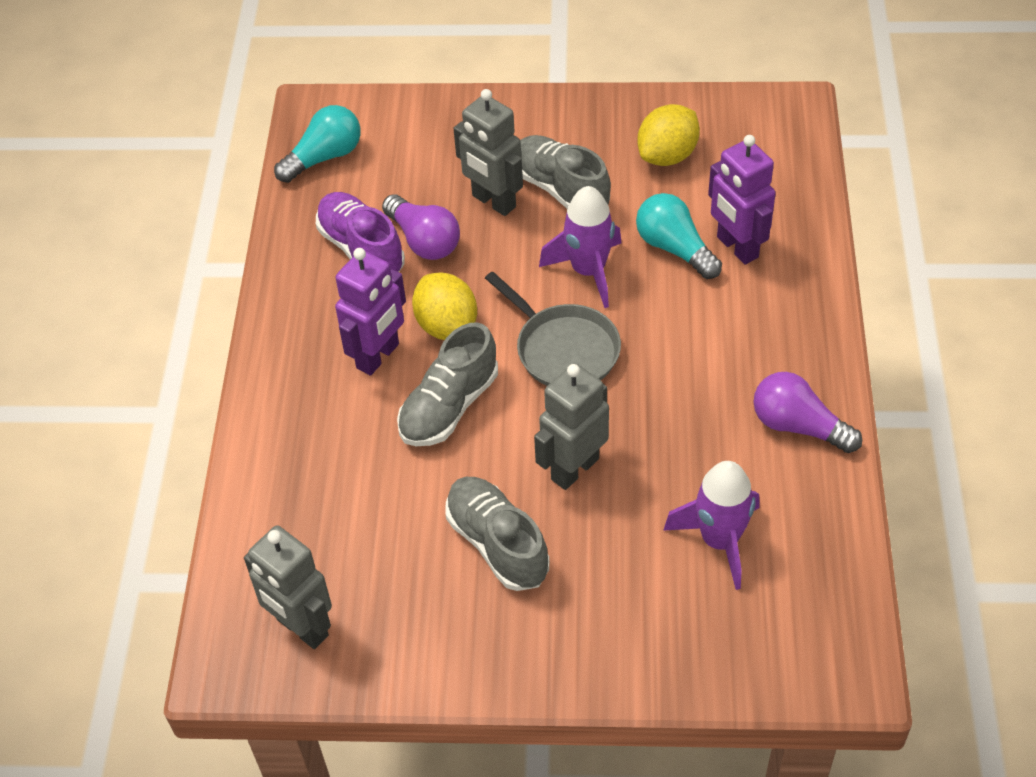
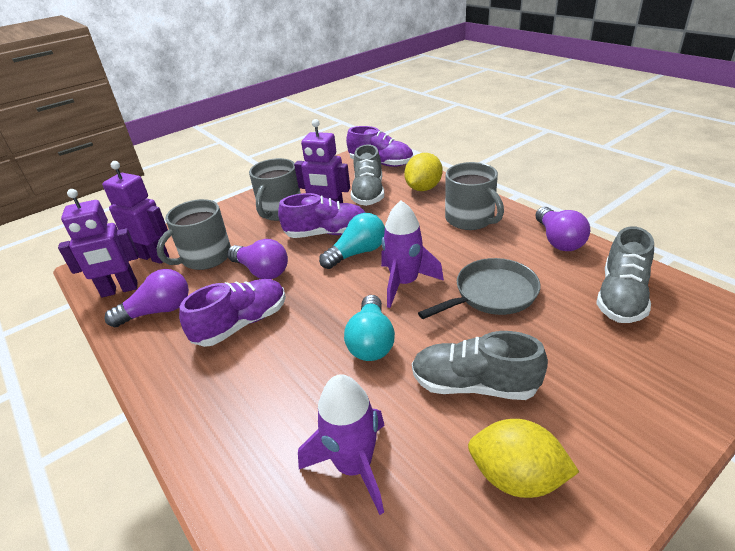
grey mug: none = 0 -> [156,199,231,270] [249,158,301,221] [445,162,504,230] = 3
grey robot: [244,525,332,649] [454,89,523,216] [534,363,609,490] = 3 -> none = 0
purple light bulb: [382,194,460,260] [754,372,862,453] = 2 -> [104,269,189,327] [227,239,288,279] [536,207,590,251] = 3
purple robot: [335,248,406,376] [708,135,776,265] = 2 -> [58,189,139,297] [102,161,169,264] [294,119,350,203] = 3
purple shoe: [316,192,405,272] = 1 -> [179,279,286,347] [278,193,365,238] [346,126,413,167] = 3

